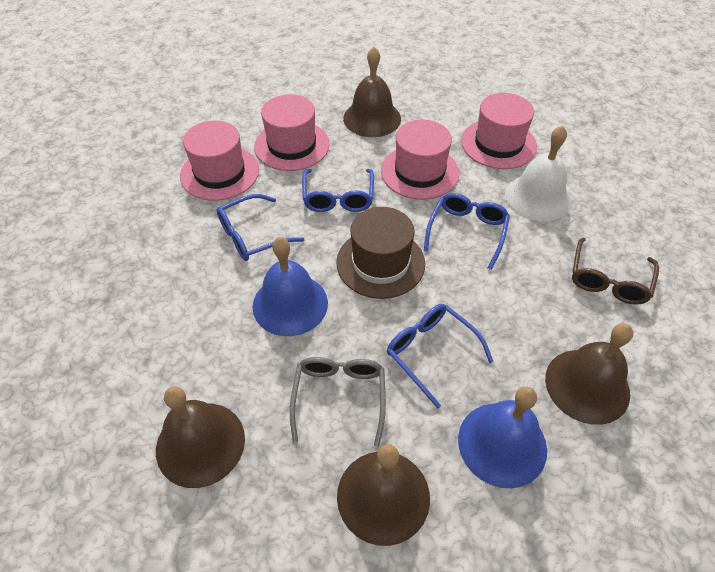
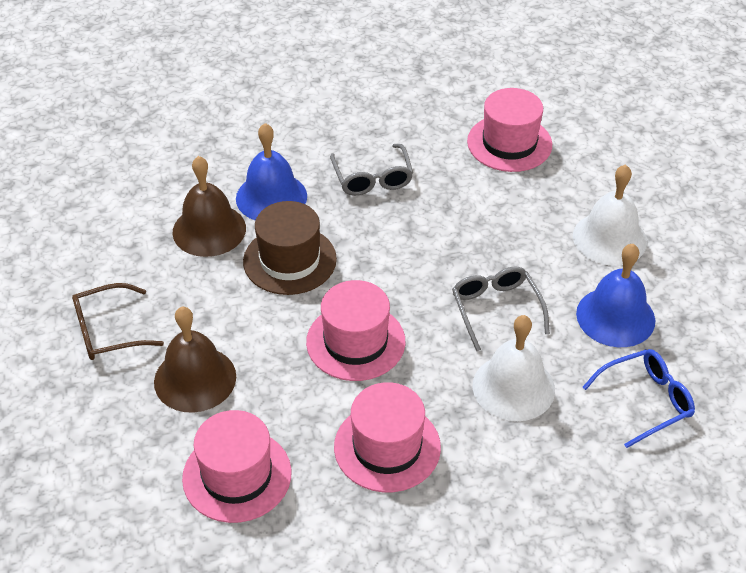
blue glasses: [217,194,305,261] [302,169,374,212] [387,304,494,409] [424,193,510,270] = 4 -> [583,349,695,448] = 1
brown bell: [156,386,245,488] [337,444,430,546] [343,47,401,137] [545,323,633,425] = 4 -> [154,307,236,413] [173,156,246,257] = 2
grey glasses: [290,357,386,447] = 1 -> [330,144,413,196] [452,266,550,351] = 2
white bell: [505,125,571,221] = 1 -> [472,315,555,421] [573,164,647,266] = 2

